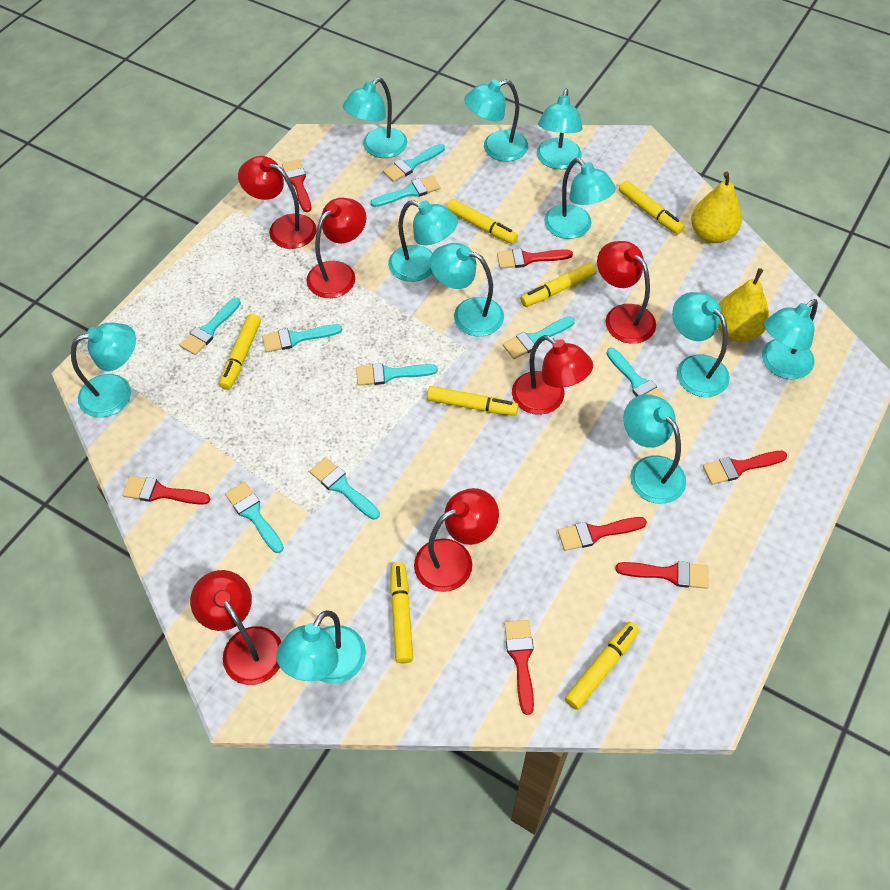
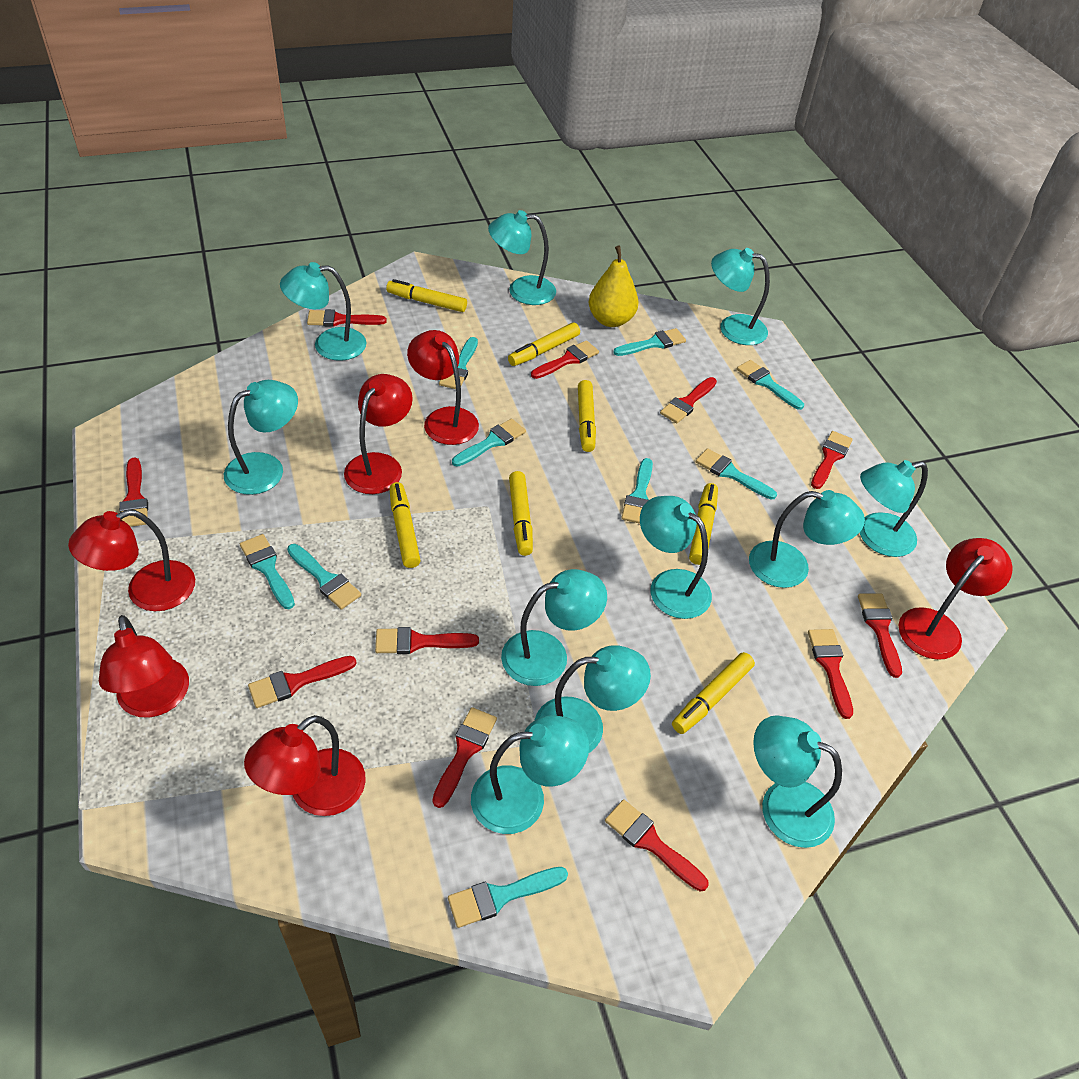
red brush: [122,476,210,505] [282,159,311,212] [497,249,573,269] [504,620,534,715] [558,517,647,551] [616,561,709,589] [703,451,787,485] = 7 -> [119,457,148,527] [248,656,356,708] [307,309,387,327] [375,627,479,654] [432,707,497,808] [531,340,599,379] [605,799,709,891] [660,377,717,423] [808,629,853,719] [811,431,853,489] [858,593,902,678] = 11
yellow pear: [691,171,742,243] [718,268,769,342] = 2 -> [589,246,639,327] = 1

